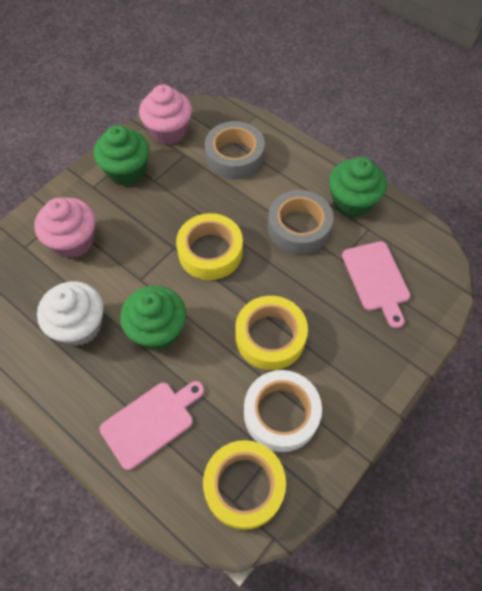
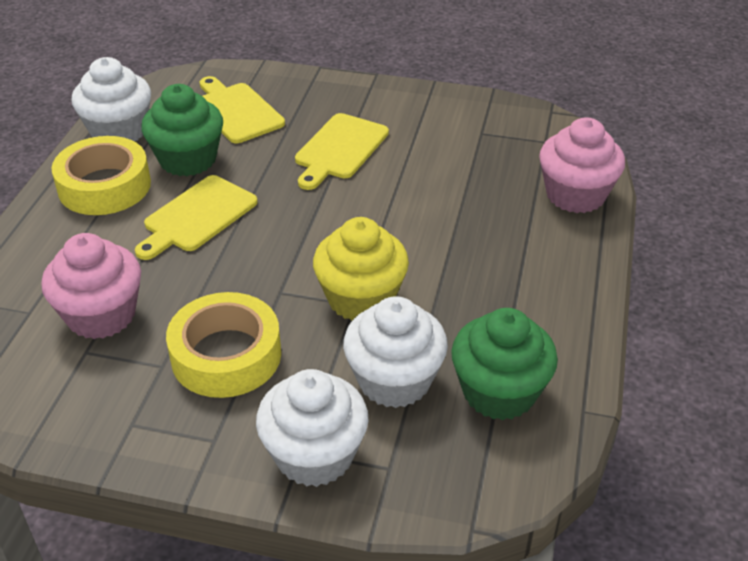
green cupcake: [94,125,150,186] [120,286,186,350] [329,157,387,218] = 3 -> [141,84,223,176] [451,308,558,420] = 2
grey tape: [205,121,265,180] [268,190,334,254] = 2 -> none = 0
pink cutting board: [100,381,204,470] [342,241,410,328] = 2 -> none = 0
white cupcake: [37,281,103,346] = 1 -> [72,57,151,141] [256,369,369,487] [343,296,448,408] = 3
white tape: [244,370,322,452] = 1 -> none = 0
yellow cupcake: none = 0 -> [313,217,409,321] = 1
yellow cutting board: none = 0 -> [135,175,258,260] [199,76,285,143] [295,113,389,190] = 3
yellow tape: [176,213,243,280] [203,440,286,530] [235,296,308,370] = 3 -> [51,136,151,215] [166,292,281,398] = 2

